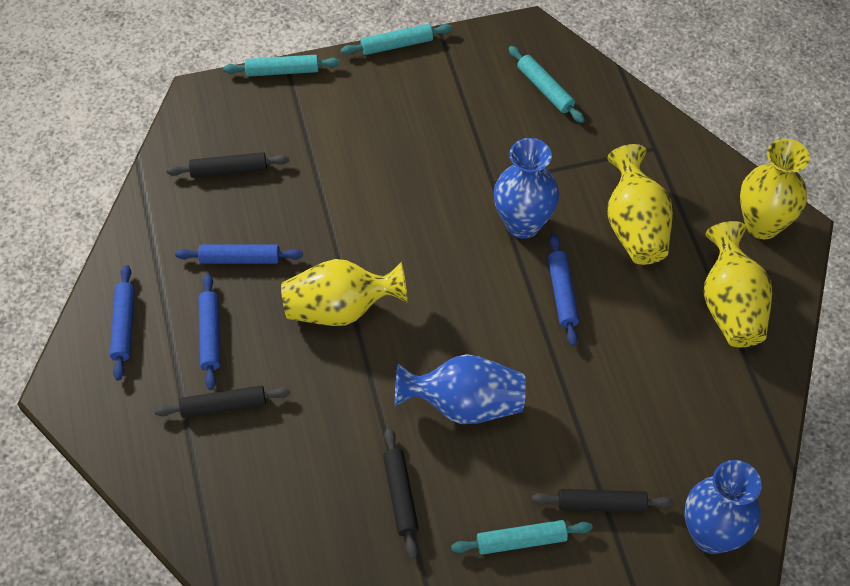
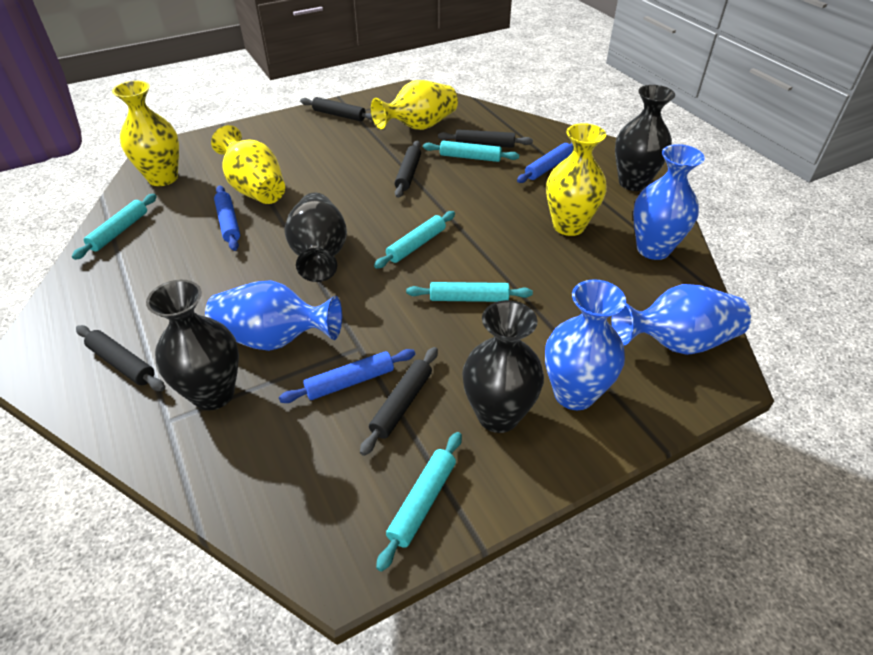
black rolling pin: [154,386,290,418] [166,152,289,178] [383,428,419,559] [532,489,674,513] = 4 -> [76,325,165,391] [300,97,373,121] [360,347,438,456] [395,141,421,198] [438,130,533,148] = 5
black vase: none = 0 -> [146,280,239,410] [285,193,347,282] [462,300,544,433] [615,85,675,191] = 4
blue rolling pin: [110,265,135,380] [175,245,303,264] [199,274,220,390] [548,234,579,346] = 4 -> [214,185,240,251] [279,349,415,403] [517,142,574,183] = 3
blue vase: [395,354,526,424] [494,138,559,239] [684,460,762,554] = 3 -> [205,280,342,351] [545,279,626,410] [611,284,751,355] [633,144,705,260] = 4
turquoise rolling pin: [223,55,340,77] [341,24,452,55] [451,520,593,555] [508,46,585,123] = 4 -> [72,194,157,260] [374,211,455,269] [376,432,462,572] [406,282,533,302] [423,141,519,162] = 5

